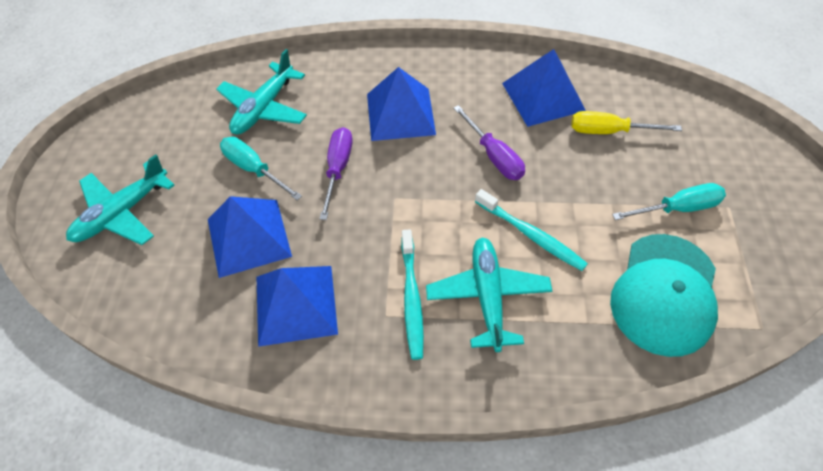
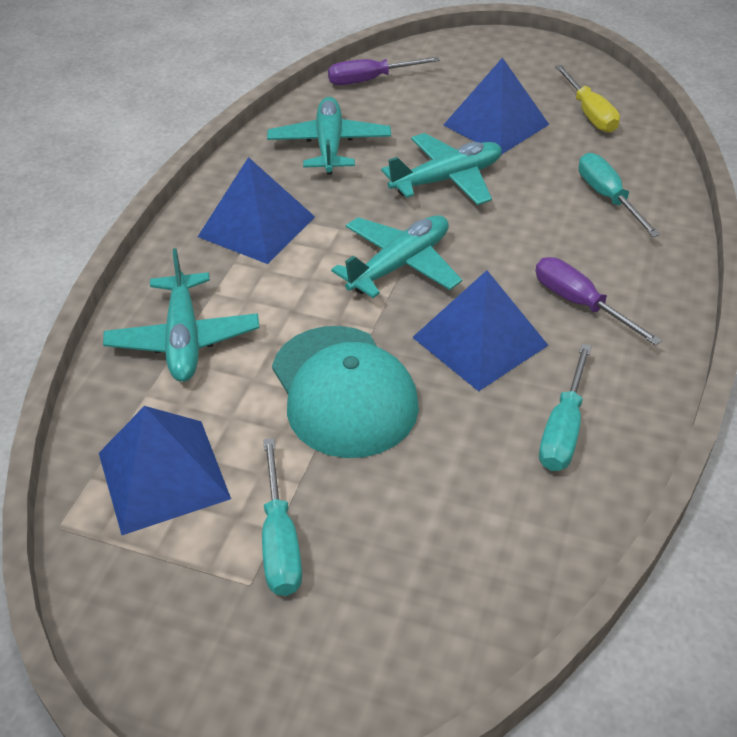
turquoise plane: [66,154,175,245] [216,49,307,135] [426,238,552,352] = 3 -> [103,248,259,382] [267,97,391,175] [331,215,462,298] [381,133,502,205] = 4
turquoise screwdriver: [220,137,302,201] [612,183,726,220] = 2 -> [262,438,302,596] [539,344,592,471] [578,153,660,237] = 3
turquoise toothbrush: [401,229,424,360] [475,189,588,271] = 2 -> none = 0

